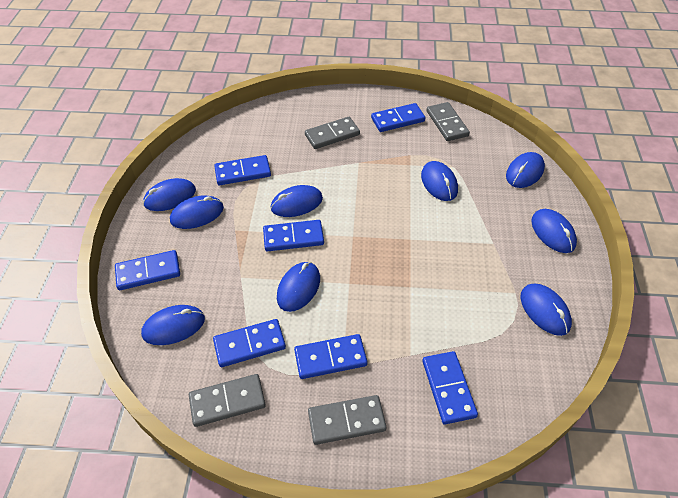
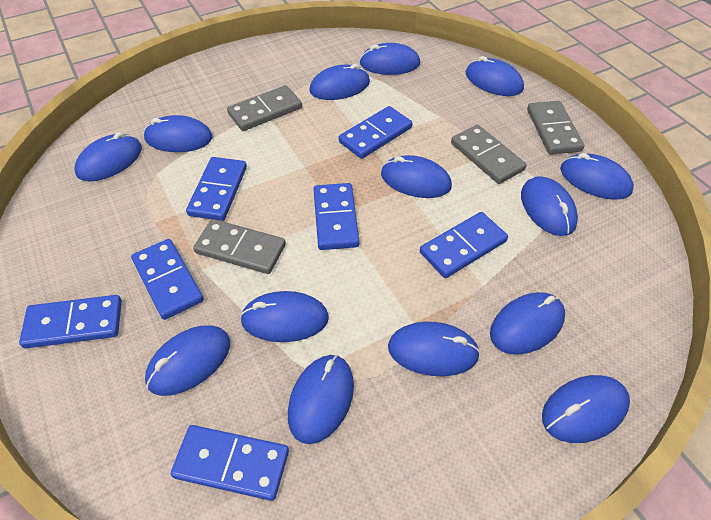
blue mouse: [141,305,205,345] [143,178,196,211] [170,196,224,229] [271,185,323,217] [277,262,320,312] [421,161,458,201] [506,152,545,188] [521,284,572,336] [531,209,577,253] = 9 -> [74,132,142,182] [144,115,213,152] [145,325,230,396] [240,291,329,342] [288,355,354,444] [309,64,370,100] [359,43,420,75] [381,155,452,198] [388,322,480,376] [466,56,524,96] [490,292,565,354] [521,176,578,236] [542,375,630,443] [560,153,634,200] = 14

